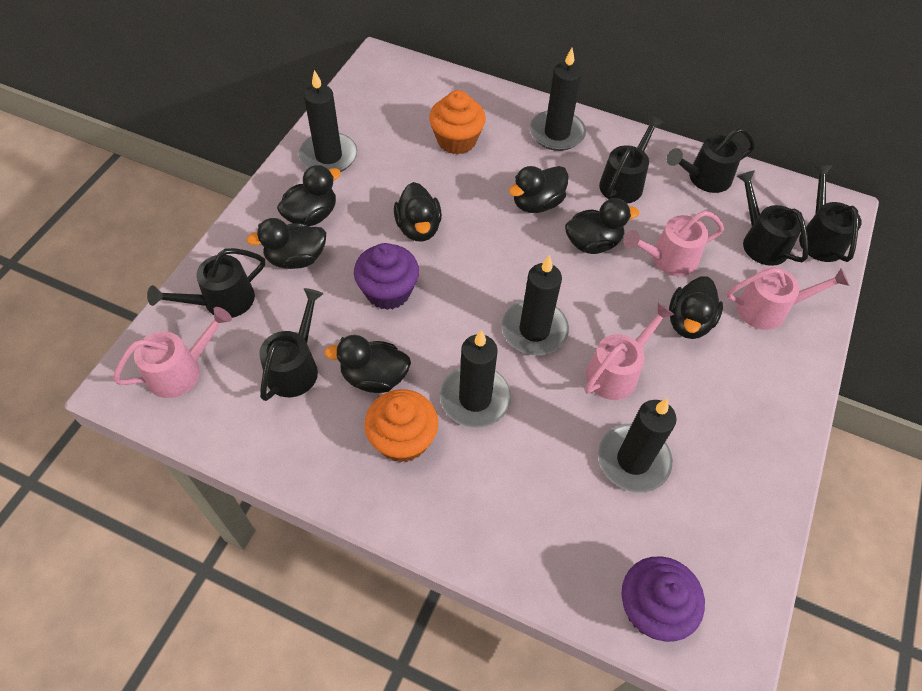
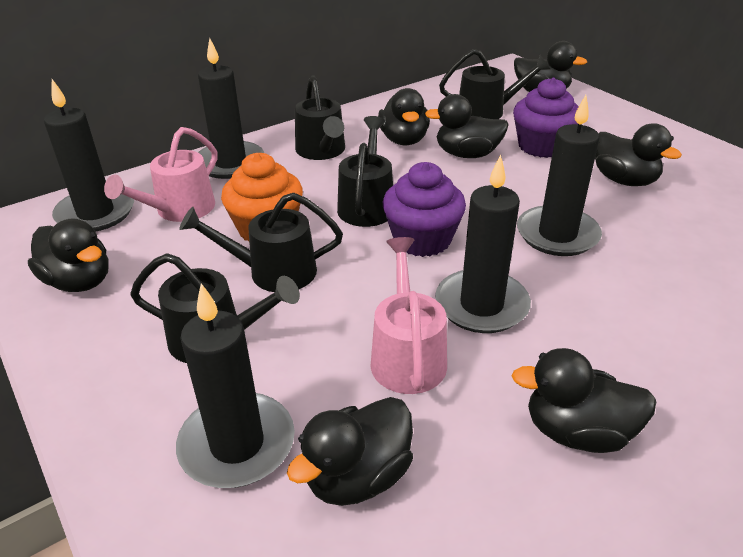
black watering can: [147,248,265,318] [259,288,323,401] [599,115,663,203] [667,127,755,193] [737,170,809,266] [799,165,862,262] = 6 -> [130,253,300,363] [179,193,343,292] [295,75,345,160] [337,116,393,227] [439,49,550,119] = 5
orange cupcake: [364,389,438,463] [429,90,486,154] = 2 -> [221,153,303,241] = 1
pink watering can: [113,307,232,398] [585,303,674,400] [623,211,724,276] [727,267,849,330] = 4 -> [104,127,218,222] [370,237,447,394] = 2

